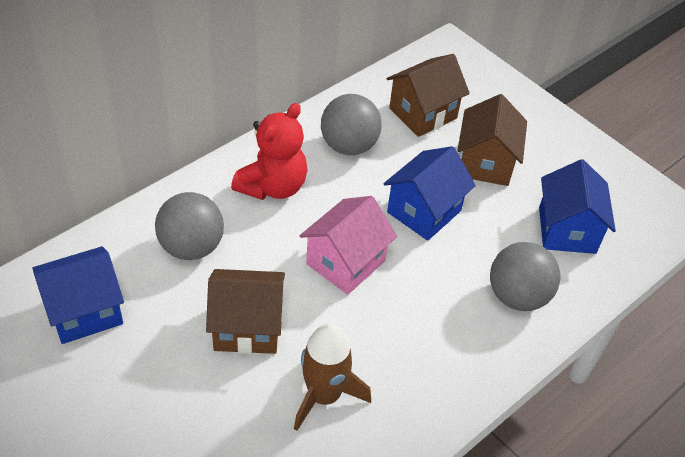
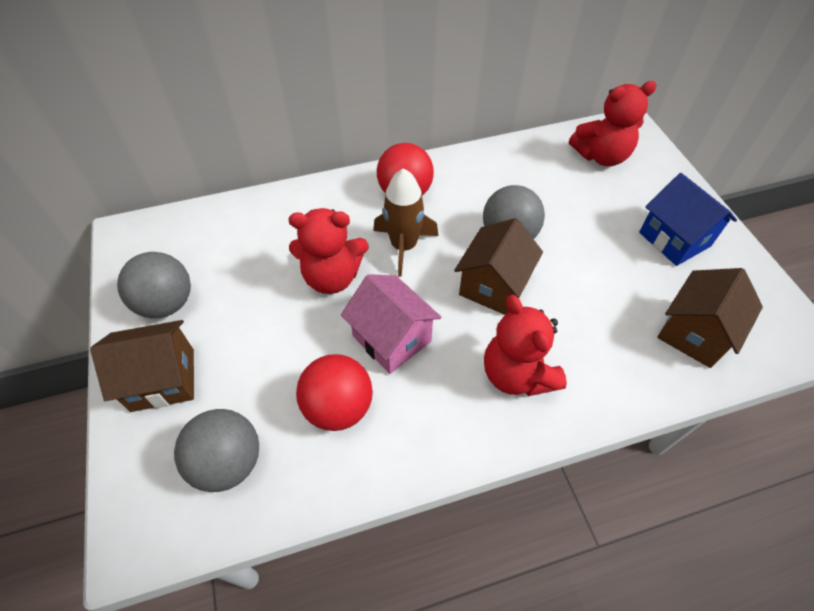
blue house: [33,246,124,344] [383,146,476,241] [539,159,616,254] = 3 -> [639,173,737,266] = 1
red ball: none = 0 -> [296,354,373,431] [377,143,434,196] = 2
red teddy bear: [231,103,308,200] = 1 -> [289,208,369,294] [484,295,567,396] [569,81,657,167] = 3

